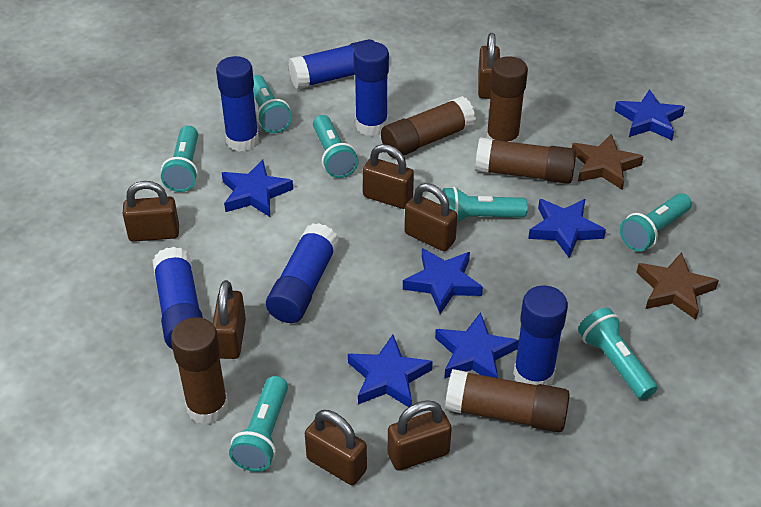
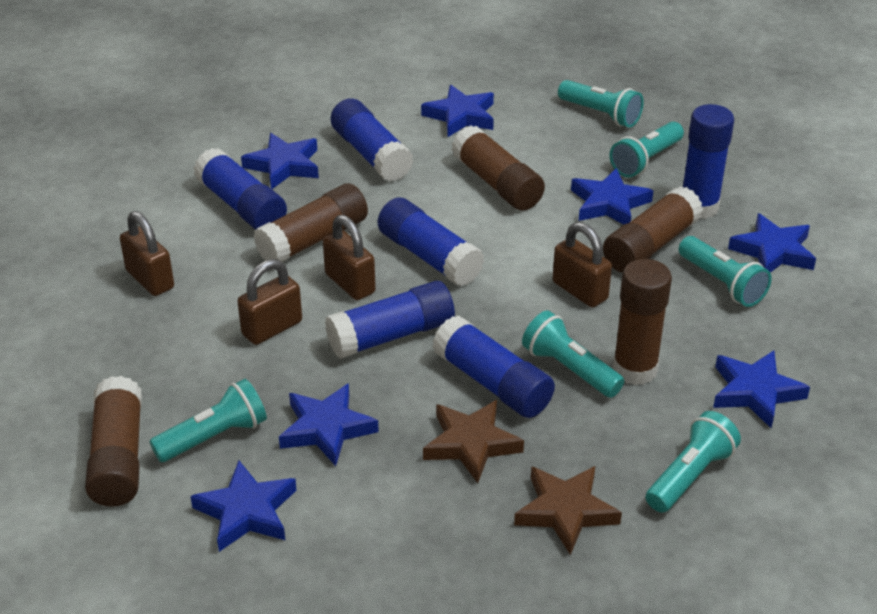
blue star: [222,159,293,217] [348,335,433,407] [403,248,483,314] [435,312,519,379] [528,199,606,259] [614,89,685,140] = 6 -> [190,461,297,552] [241,133,319,189] [279,383,379,466] [421,85,494,137] [571,168,654,225] [713,350,810,428] [728,213,816,273] = 7
brown padlock: [123,181,179,242] [213,280,246,359] [305,410,367,485] [363,144,414,209] [388,400,452,471] [405,183,457,251] [478,33,500,99] = 7 -> [120,211,174,296] [237,259,302,345] [323,215,376,300] [553,222,612,308] = 4
turquoise flashlight: [161,126,198,192] [229,376,288,472] [253,75,292,133] [313,115,358,178] [440,187,528,223] [578,308,658,400] [620,193,692,252] = 7 -> [150,379,267,462] [522,310,624,398] [558,80,644,128] [610,121,684,178] [646,411,741,513] [679,236,771,307] = 6

